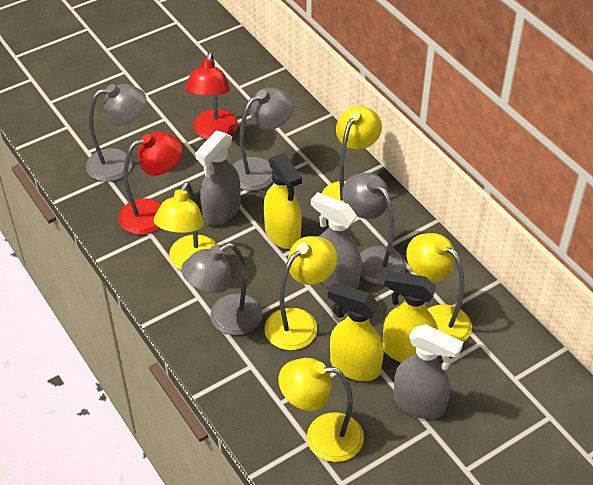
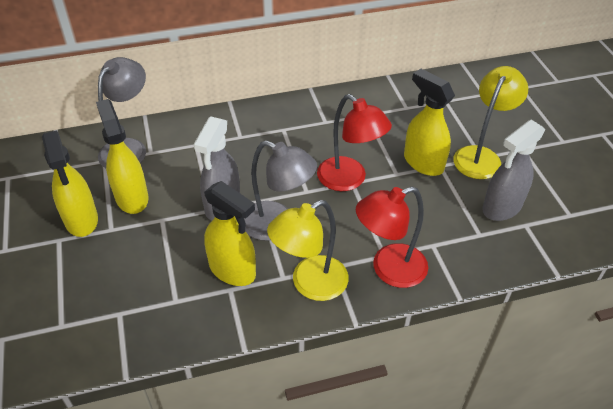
grey lamp: [86,84,146,182] [181,243,263,335] [233,87,294,191] [342,173,406,285] = 4 -> [98,57,146,168] [244,140,317,241] = 2
grey spray bottle: [195,131,241,225] [311,192,362,289] [393,324,463,419] = 3 -> [194,116,240,220] [482,120,545,221] = 2
yellow lamp: [154,182,217,270] [264,236,337,350] [279,358,364,462] [322,106,382,202] [406,233,472,342] = 5 -> [267,200,349,301] [453,66,528,179] = 2
yellow spray bottle: [264,153,302,249] [328,283,384,381] [383,271,438,363] = 3 -> [42,130,98,237] [96,99,149,214] [204,181,256,286] [404,69,455,176] = 4

